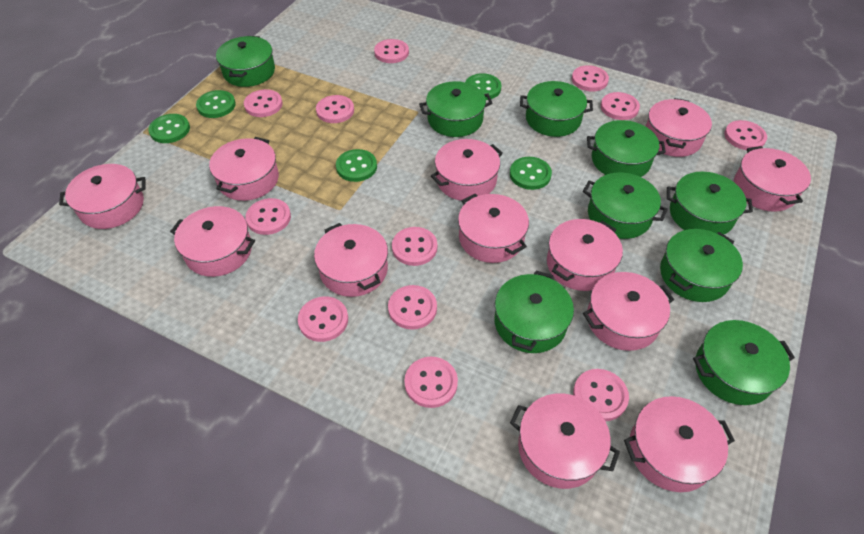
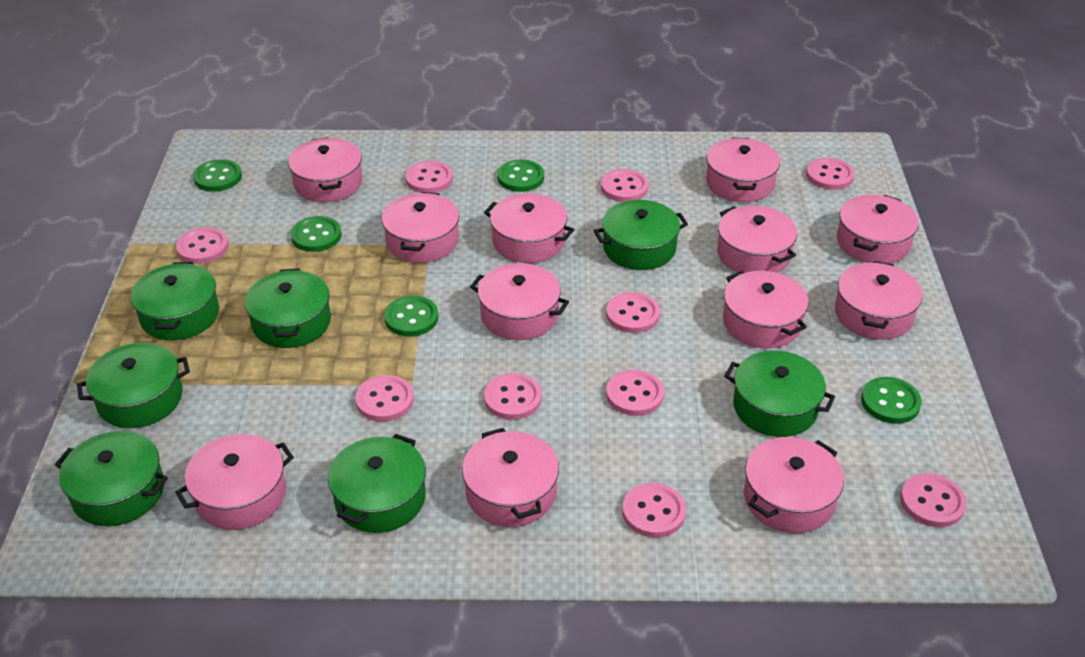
green pot: [216,36,275,87] [419,81,492,137] [495,271,574,353] [520,81,593,137] [583,173,668,239] [587,120,666,177] [660,229,743,302] [667,172,753,234] [693,320,795,405] = 9 -> [55,431,168,526] [77,343,190,428] [131,262,219,340] [245,268,331,348] [328,434,426,533] [594,200,688,270] [724,351,835,437] = 7
pink button: [244,89,283,117] [245,198,291,235] [298,296,348,342] [316,95,354,123] [374,39,409,63] [388,285,437,330] [392,227,437,266] [404,357,458,408] [572,65,609,91] [573,369,629,421] [601,92,640,120] [724,120,767,150] = 12 -> [176,227,229,264] [355,375,414,422] [405,161,453,193] [484,373,542,420] [601,169,649,202] [606,292,660,333] [606,370,664,416] [622,483,686,538] [806,158,855,190] [900,473,966,527] = 10

